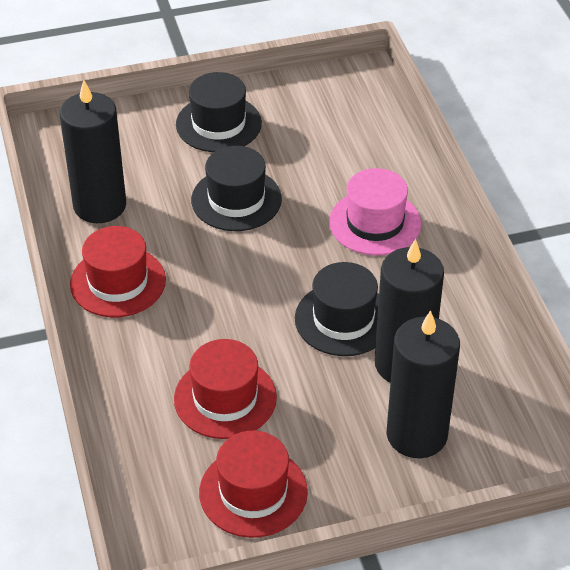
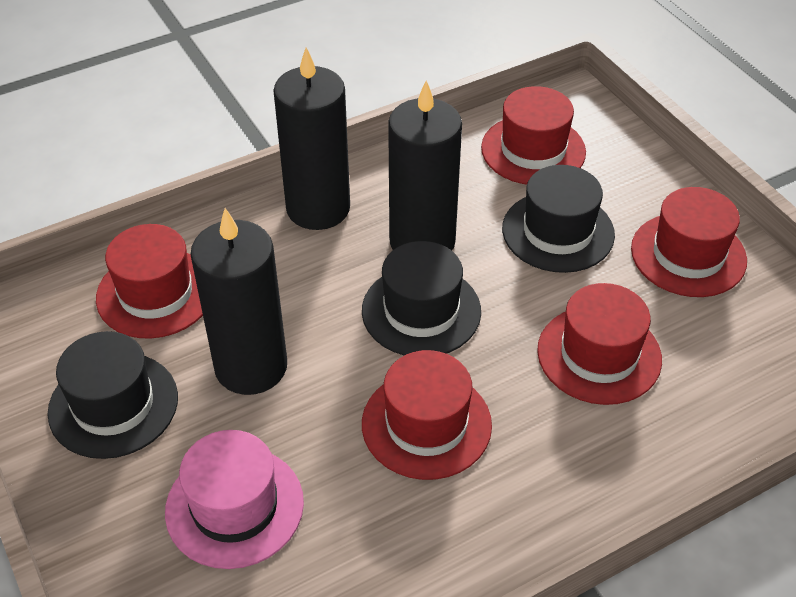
red hat: [70,226,166,317] [174,339,277,439] [199,431,308,538] = 3 -> [96,224,203,339] [362,350,492,480] [481,86,586,185] [537,283,662,405] [631,187,747,297] = 5

